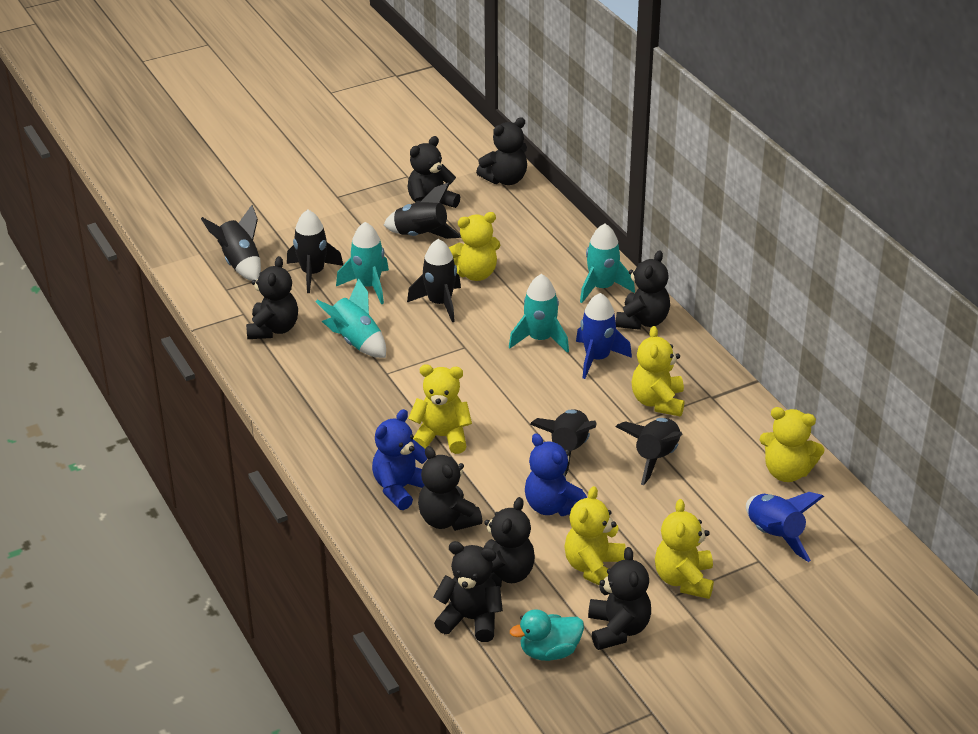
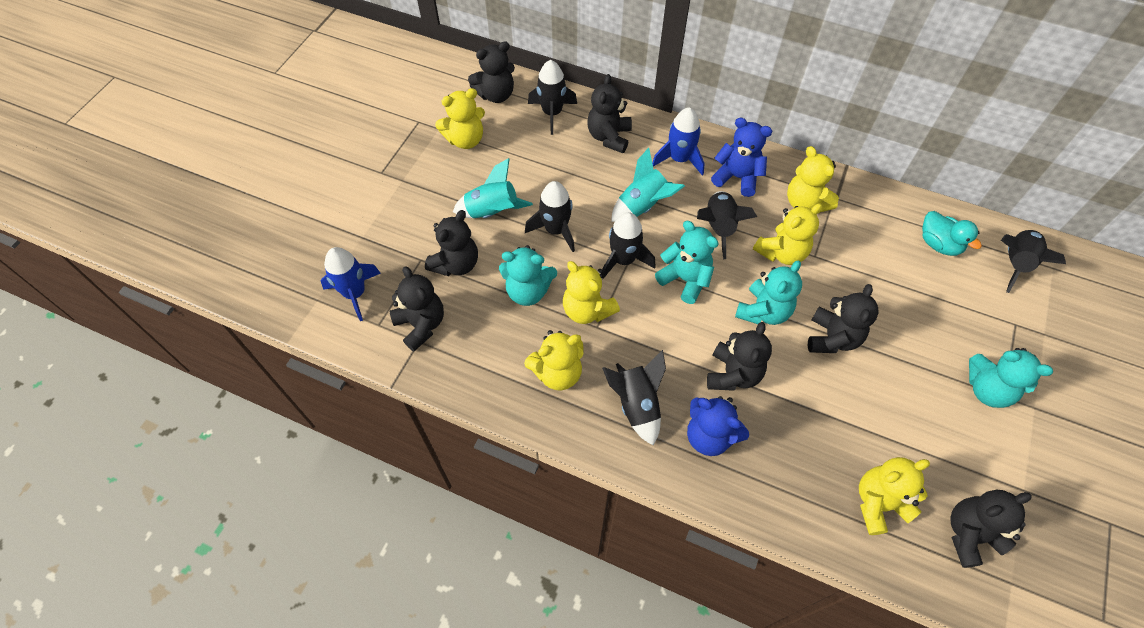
black teddy bear: [246,256,298,339] [408,136,460,208] [418,446,482,531] [433,541,503,642] [476,117,527,185] [484,497,535,587] [588,547,651,650] [616,250,670,330] = 8 -> [390,266,444,351] [425,210,478,276] [468,41,515,103] [587,74,632,153] [707,322,772,391] [808,284,879,353] [950,489,1032,568] = 7
turquoise rocket: [315,278,386,358] [336,222,389,304] [509,274,569,353] [580,223,635,303] = 4 -> [453,158,533,218] [611,147,685,222] = 2
turquoise teddy bear: none = 0 -> [499,245,557,306] [655,221,719,304] [735,260,802,325] [969,348,1053,408] = 4

